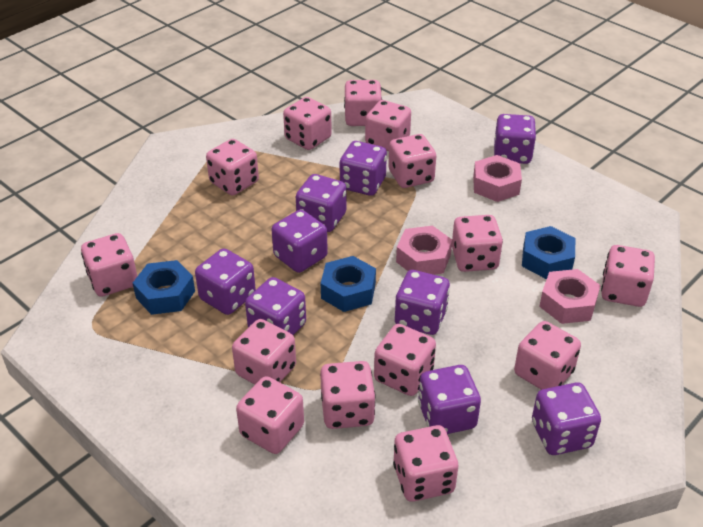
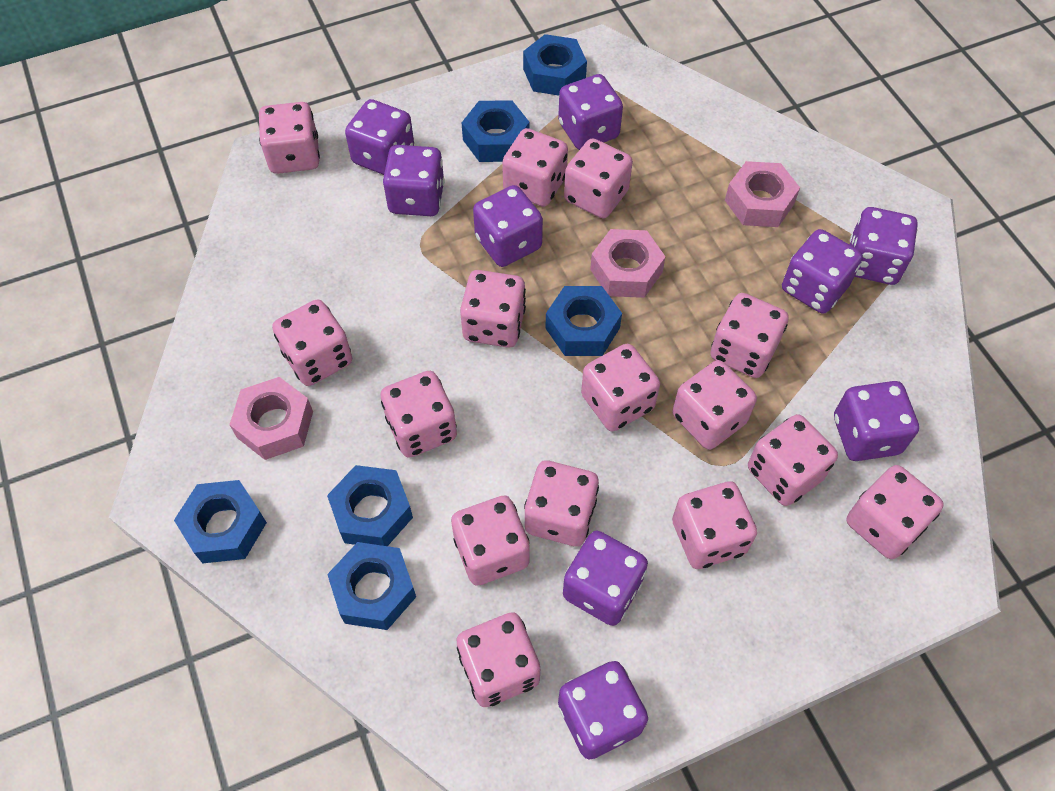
blue nut: [133,260,195,315] [321,256,376,312] [522,226,575,279] = 3 -> [174,480,267,563] [327,465,413,546] [327,542,416,630] [462,100,530,162] [523,34,587,95] [545,286,622,356] = 6
pink dice: [81,233,137,297] [206,139,259,196] [232,319,296,385] [236,376,304,454] [283,97,332,150] [320,361,376,429] [344,80,382,126] [365,100,411,151] [374,324,436,396] [388,134,436,188] [393,425,458,502] [452,215,503,272] [514,321,581,390] [601,245,655,307] = 14 -> [259,102,320,174] [272,299,352,386] [380,371,457,458] [451,496,530,586] [456,612,540,707] [460,270,526,348] [502,128,568,207] [524,460,599,547] [564,138,633,218] [581,344,660,432] [672,360,757,450] [672,481,757,569] [710,293,789,378] [748,414,838,506] [846,465,944,559] = 15

